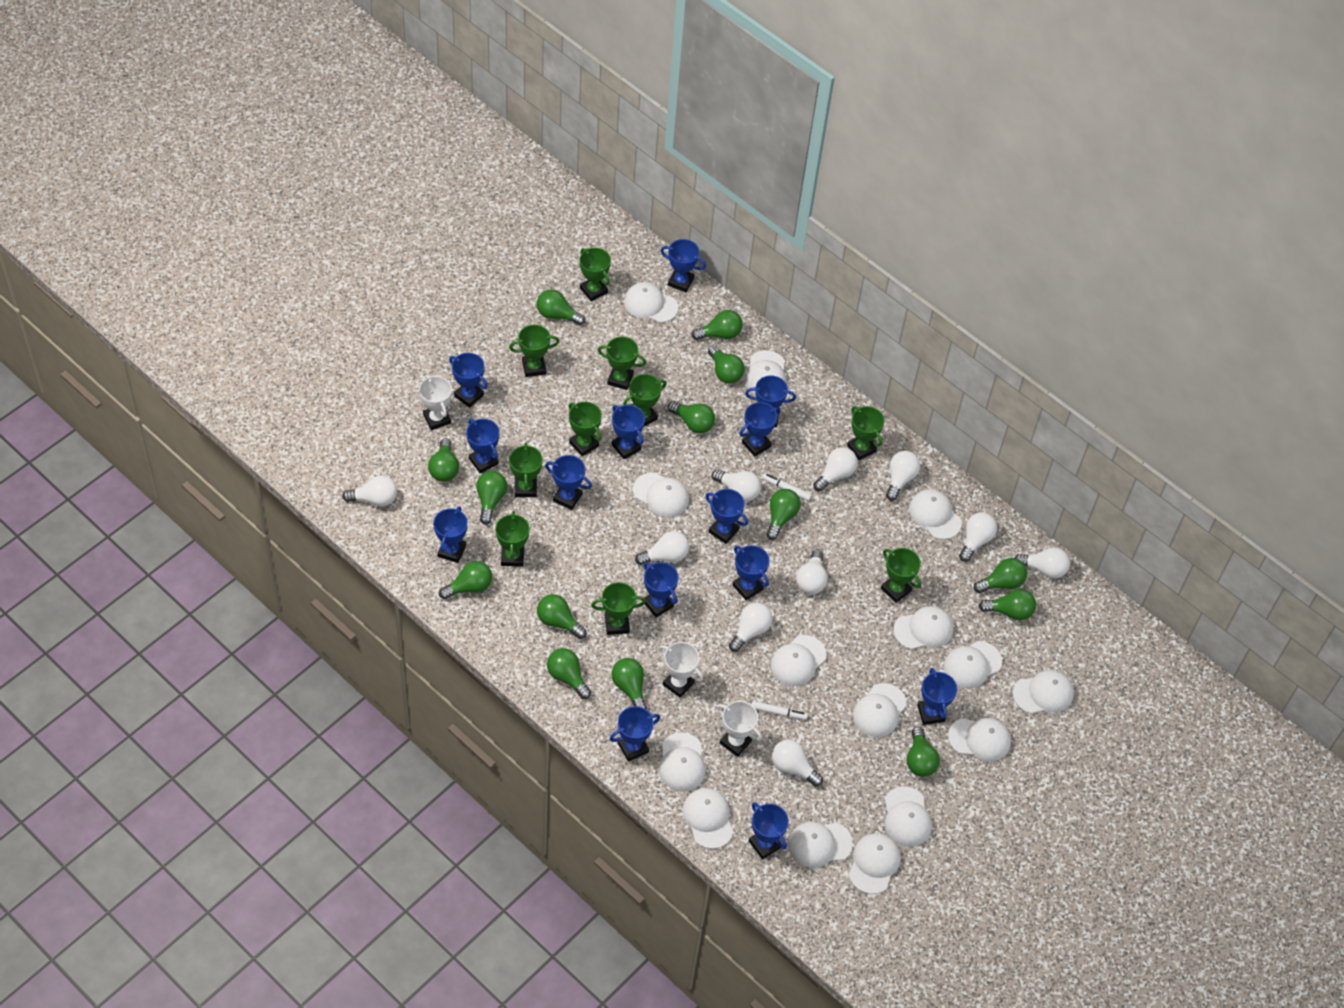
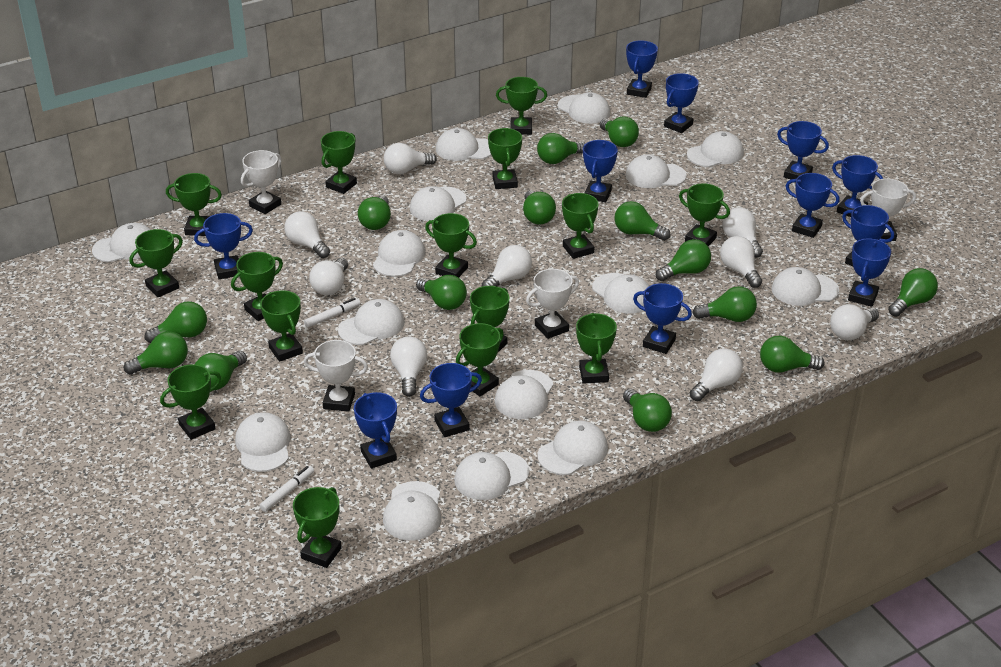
blue trophy: [433,506,468,563] [449,353,488,408] [466,419,500,474] [545,455,592,510] [610,706,660,762] [612,405,645,459] [644,562,679,618] [660,239,706,292] [705,489,748,544] [733,545,770,600] [739,402,780,457] [745,375,796,427] [749,802,789,859] [917,668,957,725] = 14 -> [194,213,253,279] [354,392,397,468] [420,363,482,437] [583,140,618,202] [626,40,658,98] [633,283,692,354] [664,73,699,133] [777,121,829,179] [785,173,840,238] [832,155,883,217] [842,205,894,266] [848,238,891,307] = 12
green trophy: [495,511,530,567] [509,325,559,377] [509,443,543,497] [569,402,602,456] [580,248,611,301] [591,582,646,635] [598,337,646,390] [623,374,666,426] [847,406,885,460] [881,548,921,603] = 10 -> [129,229,183,297] [160,364,221,440] [166,173,222,236] [231,252,283,321] [260,290,303,362] [293,487,342,568] [321,131,357,194] [425,213,477,277] [456,323,504,396] [470,286,509,352] [488,128,522,189] [496,77,547,135] [562,193,599,259] [576,313,617,384] [679,183,730,246] = 15
white light bulb: [342,475,397,506] [635,531,689,565] [712,469,761,502] [729,603,772,652] [772,740,823,787] [796,549,828,594] [813,447,858,492] [886,451,920,501] [959,512,997,562] [1015,547,1070,578] = 10 -> [284,211,330,258] [309,258,348,295] [384,143,437,174] [390,336,427,397] [482,245,532,287] [690,348,743,401] [720,236,762,288] [722,207,763,258] [830,304,879,340] = 9
white trophy: [419,375,452,430] [659,642,703,698] [717,701,762,757] = 3 -> [241,150,282,214] [304,340,368,412] [526,269,579,339] [860,179,916,241] = 4

